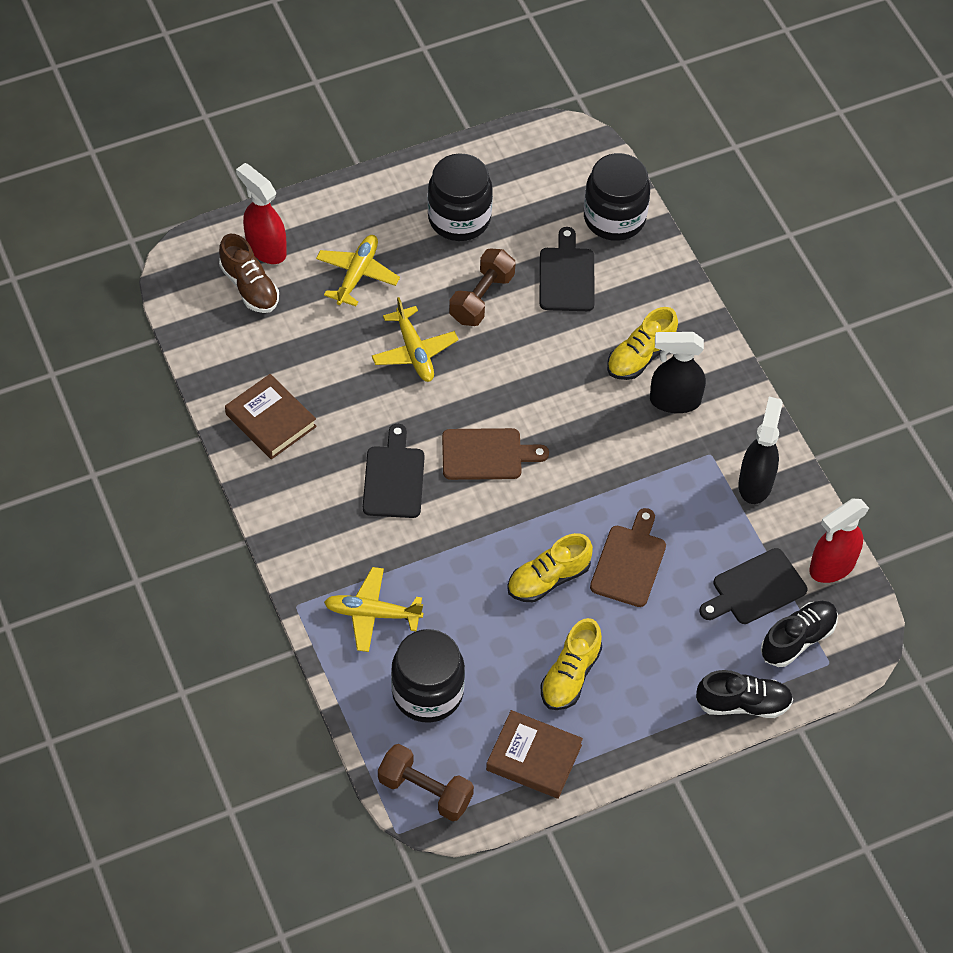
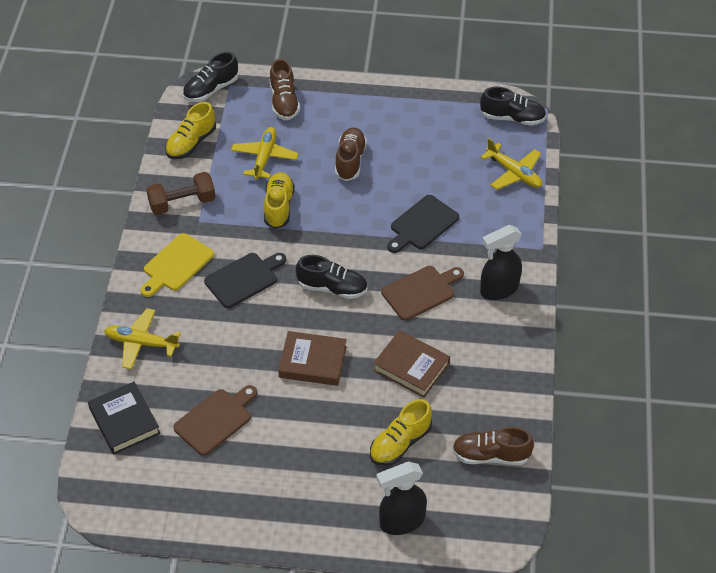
black book: none = 0 -> [88,382,160,455] = 1
black cutting board: [363,424,425,518] [539,227,595,311] [700,548,807,624] = 3 -> [204,253,286,308] [387,195,459,253] = 2
black jar: [391,629,465,723] [427,153,493,241] [584,153,650,241] = 3 -> none = 0
black shoe: [696,670,793,718] [761,601,838,667] = 2 -> [183,52,238,102] [296,255,368,299] [480,87,546,126] = 3
brown dumbbell: [378,744,474,821] [449,248,516,326] = 2 -> [146,172,216,215] = 1
brown shoe: [219,234,279,313] = 1 -> [270,59,300,120] [335,127,367,181] [452,427,534,465] = 3
red spray bottle: [236,163,287,264] [809,499,869,583] = 2 -> none = 0
yellow cutting board: none = 0 -> [141,233,214,297] = 1

